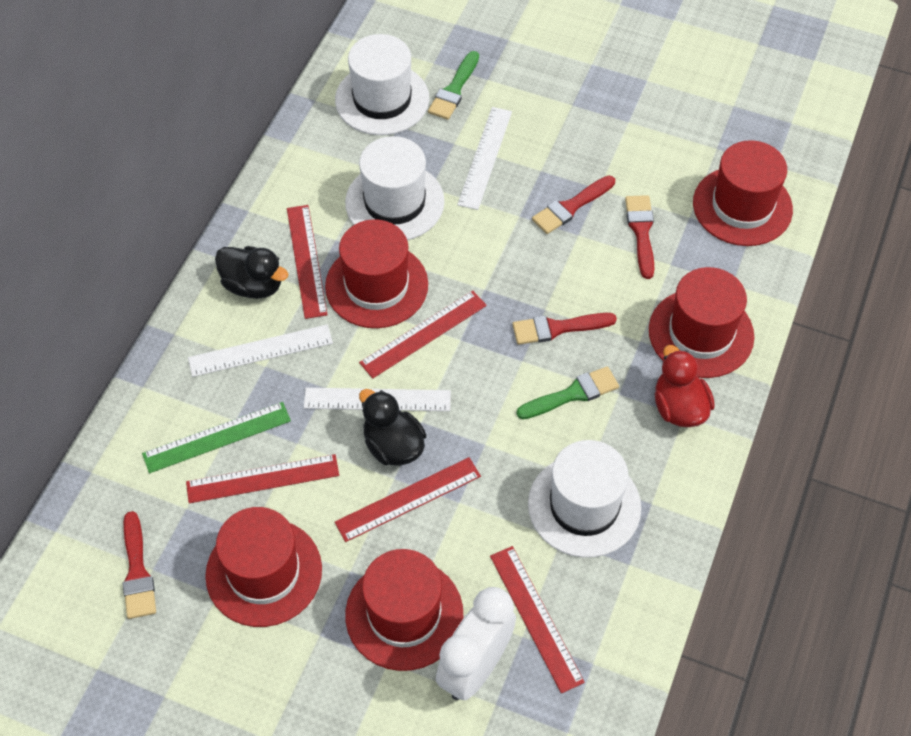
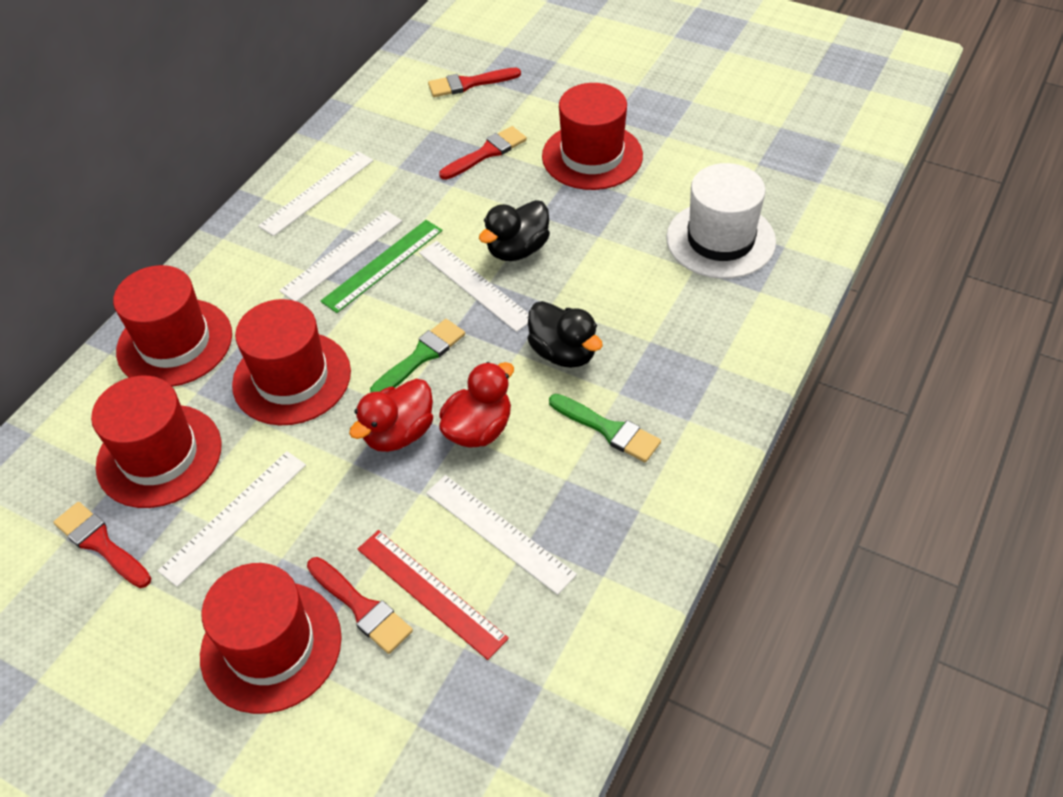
red duck: [655,345,715,427] = 1 -> [349,379,433,452] [439,362,514,448] = 2
red ruler: [186,454,339,503] [287,205,327,319] [335,457,481,542] [359,290,487,379] [490,546,585,693] = 5 -> [358,530,509,660] = 1
white clock: [436,587,516,700] = 1 -> none = 0
white hat: [335,34,429,135] [345,136,445,240] [528,440,641,558] = 3 -> [666,163,776,279] = 1
white ruler: [188,324,333,377] [304,388,451,411] [457,107,512,210] = 3 -> [158,451,306,587] [258,151,374,236] [279,211,402,301] [419,241,529,332] [426,475,577,595] = 5

